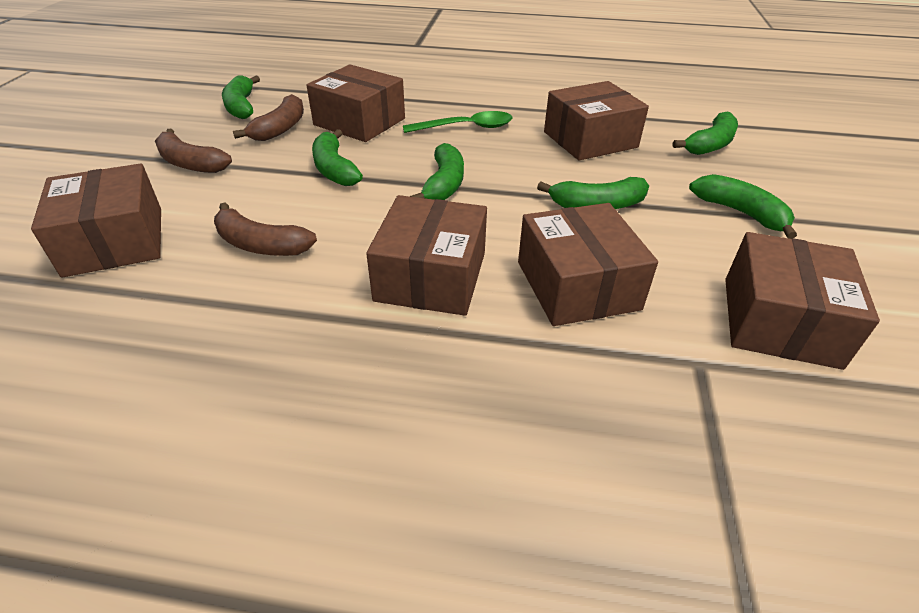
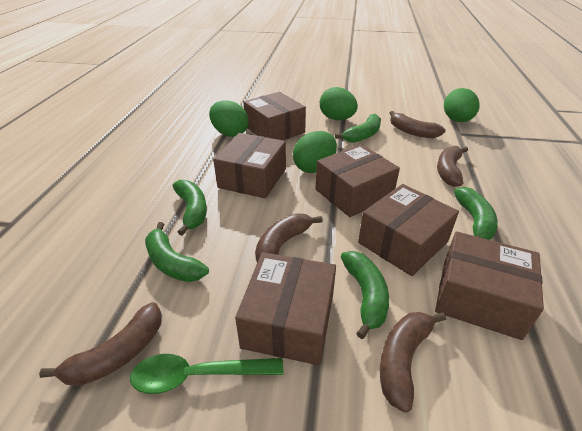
brown banana: [155,129,232,173] [214,202,317,256] [233,94,304,141] = 3 -> [39,302,162,386] [255,213,323,262] [380,312,446,413] [390,111,446,138] [437,146,468,187] = 5
green banana: [222,76,260,119] [312,129,363,186] [410,143,464,200] [537,177,649,209] [672,112,738,155] [689,174,797,239] = 6 -> [145,222,209,282] [173,180,207,236] [335,114,381,143] [341,251,389,339] [454,187,498,240] = 5
green egg: none = 0 -> [209,100,249,137] [293,131,337,173] [320,87,358,120] [444,88,479,122] = 4

